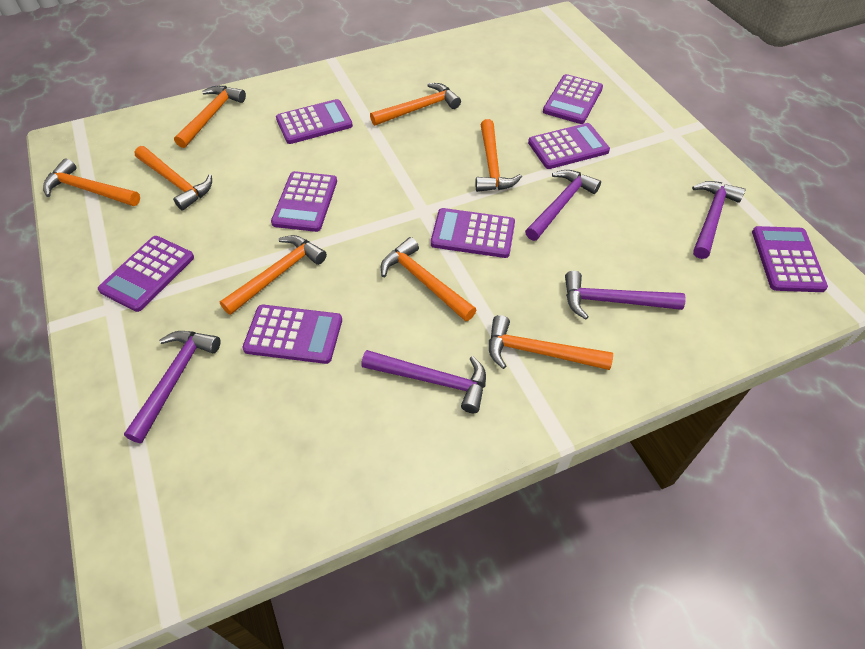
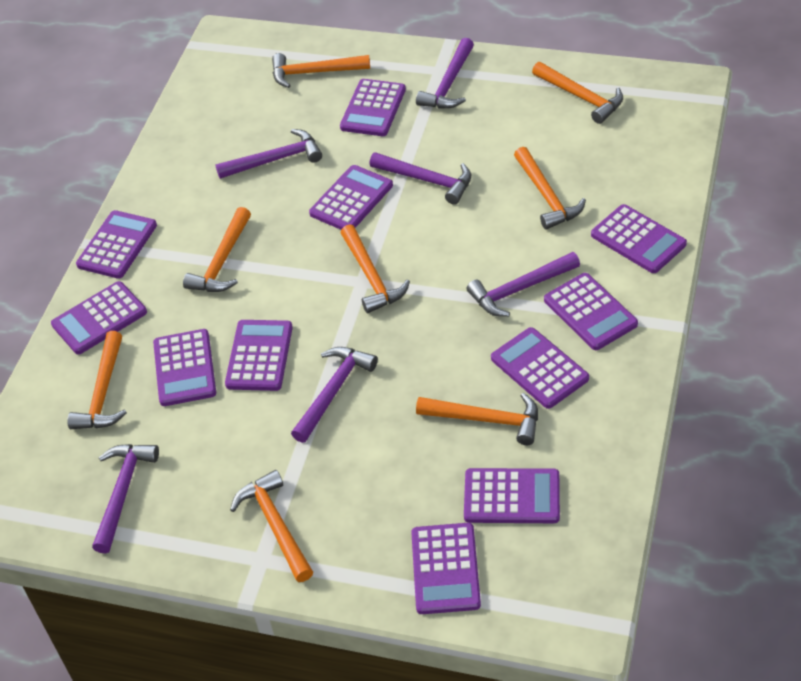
purple calculator: [98,236,194,312] [242,305,342,364] [271,171,337,232] [276,99,353,144] [431,208,515,258] [528,123,610,169] [543,74,603,124] [752,226,828,292] = 8 -> [51,281,147,355] [76,210,157,279] [153,329,216,406] [225,320,293,391] [309,165,393,230] [340,79,406,136] [411,523,481,614] [464,468,560,523] [491,327,589,409] [544,273,638,350] [591,204,687,273] = 11
purple hammer: [124,331,221,443] [362,350,486,413] [525,170,601,241] [565,271,686,319] [692,181,745,259] = 5 -> [92,444,159,554] [215,129,322,179] [291,347,378,443] [369,152,471,205] [416,38,474,109] [466,252,580,317] = 6

